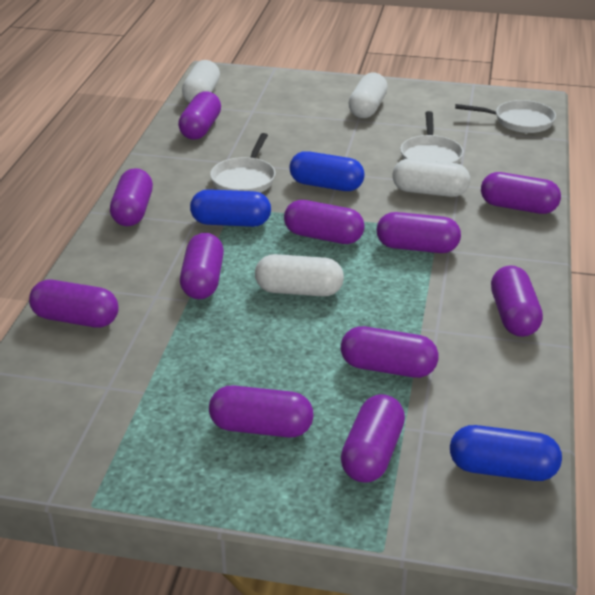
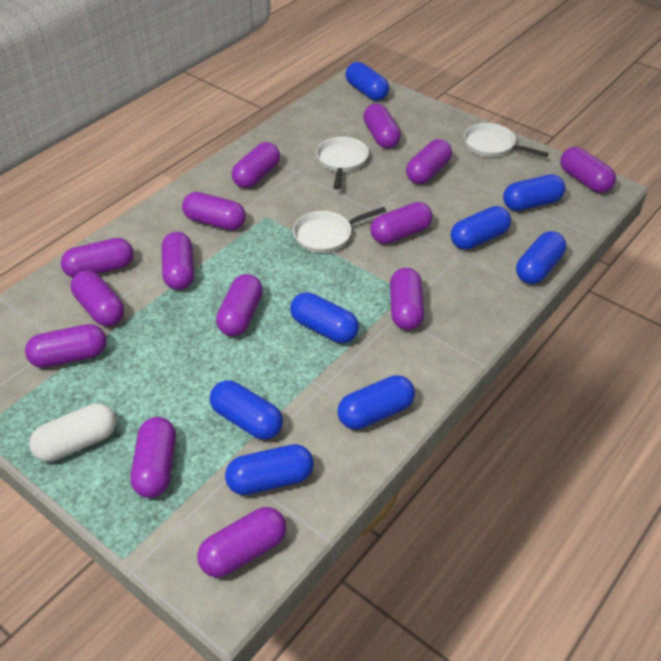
blue capsule: [190,189,271,227] [289,151,365,191] [450,425,562,481] = 3 -> [210,380,283,440] [225,444,314,495] [290,292,359,343] [338,375,415,430] [345,62,389,101] [451,206,511,250] [503,174,565,211] [516,231,566,284] = 8
purple capsule: [29,280,119,328] [110,168,153,226] [178,91,221,139] [180,233,224,299] [209,385,313,438] [284,200,365,244] [341,326,438,378] [341,394,405,483] [377,212,461,253] [481,172,561,214] [491,265,543,337] = 11 -> [25,324,107,368] [61,238,134,278] [71,270,124,326] [131,417,176,498] [162,232,194,290] [182,192,246,230] [197,507,286,578] [216,274,263,336] [232,142,280,188] [363,103,401,149] [370,202,433,244] [390,268,424,330] [406,139,452,184] [560,147,616,193] = 14
white capsule: [182,60,220,103] [255,254,344,296] [348,73,388,118] [393,158,470,197] = 4 -> [29,403,116,462] = 1

